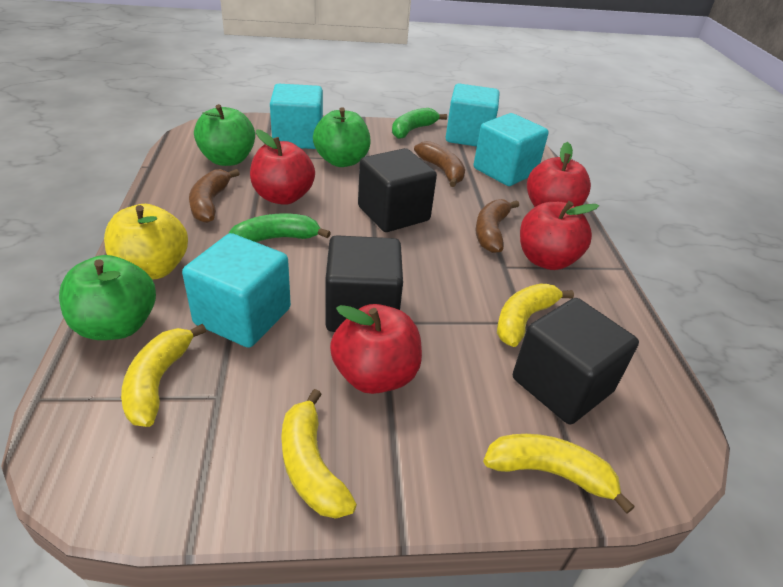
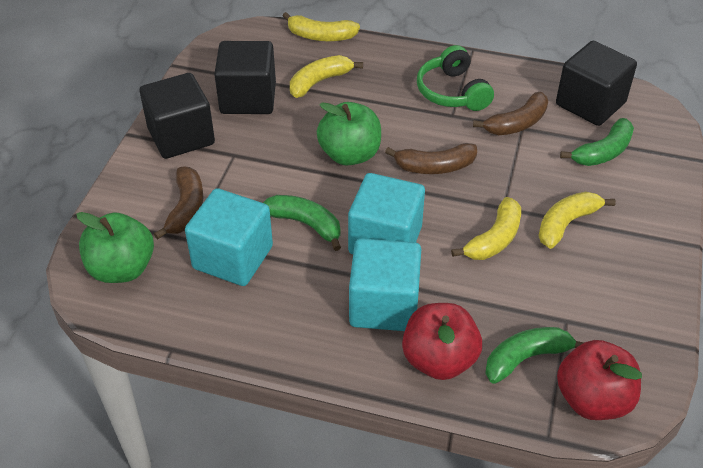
green apple: [59,255,156,340] [194,104,255,166] [313,107,371,167] = 3 -> [76,212,154,283] [317,102,381,165] = 2
green banana: [229,213,331,242] [392,108,447,139] = 2 -> [263,195,341,251] [485,327,584,384] [560,118,634,166] = 3
green headphones: none = 0 -> [417,45,494,111] = 1
red apple: [250,129,315,205] [330,304,422,394] [520,201,599,270] [527,142,591,207] = 4 -> [402,303,482,380] [557,340,642,420] = 2
turquoise cube: [182,233,291,348] [270,84,323,149] [446,84,500,146] [474,113,549,186] = 4 -> [185,188,273,286] [348,173,425,254] [349,238,421,331] = 3
yellow apple: [104,204,188,280] = 1 -> none = 0

